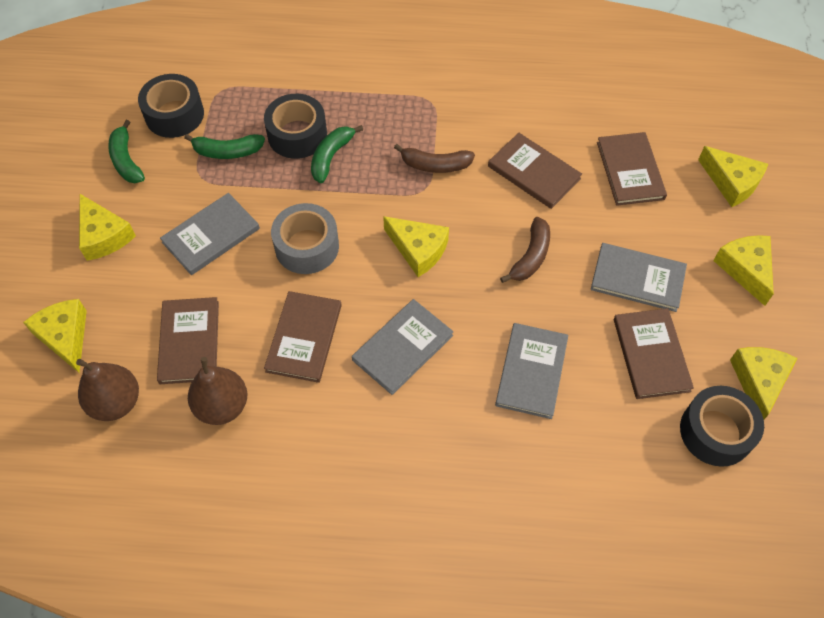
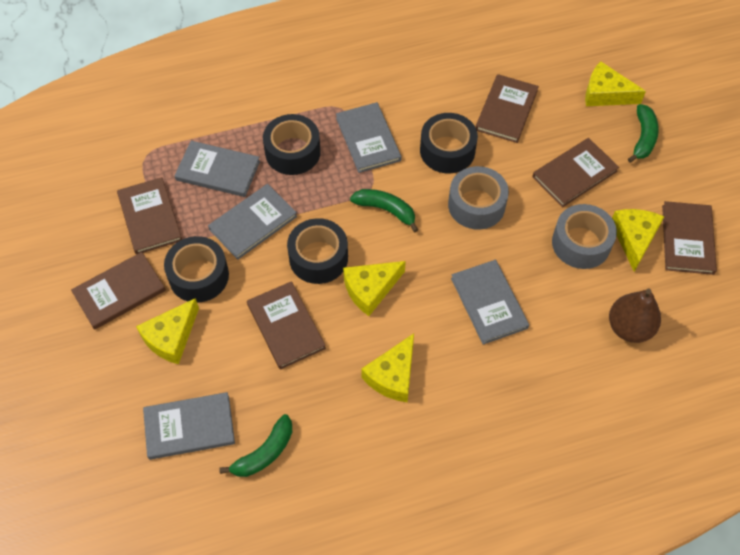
black tape: [138,74,204,138] [264,94,327,159] [680,386,764,467] = 3 -> [164,236,229,303] [263,114,321,175] [287,218,348,284] [420,113,478,173] = 4
brown banana: [394,144,475,173] [500,217,550,283] = 2 -> none = 0
brown book: [157,297,219,384] [264,291,342,383] [488,133,582,209] [597,132,667,206] [614,308,694,399] = 5 -> [71,252,166,330] [117,177,182,255] [247,281,326,369] [476,74,539,143] [532,138,619,208] [662,201,717,275] = 6
brown pear: [76,359,139,421] [188,357,247,425] = 2 -> [609,288,661,343] = 1
grey book: [160,193,260,275] [352,299,454,395] [495,323,568,419] [591,243,687,312] = 4 -> [143,392,235,460] [174,141,260,197] [208,184,297,260] [336,102,401,173] [451,260,529,345] = 5
grey tape: [271,203,339,274] = 1 -> [448,166,509,229] [552,204,617,269] = 2
yellow cheese: [23,299,87,373] [79,194,136,261] [383,216,449,277] [698,146,768,207] [713,235,774,306] [730,347,797,419] = 6 -> [136,298,199,364] [343,261,406,316] [361,334,414,402] [585,61,646,106] [612,209,664,272] = 5

